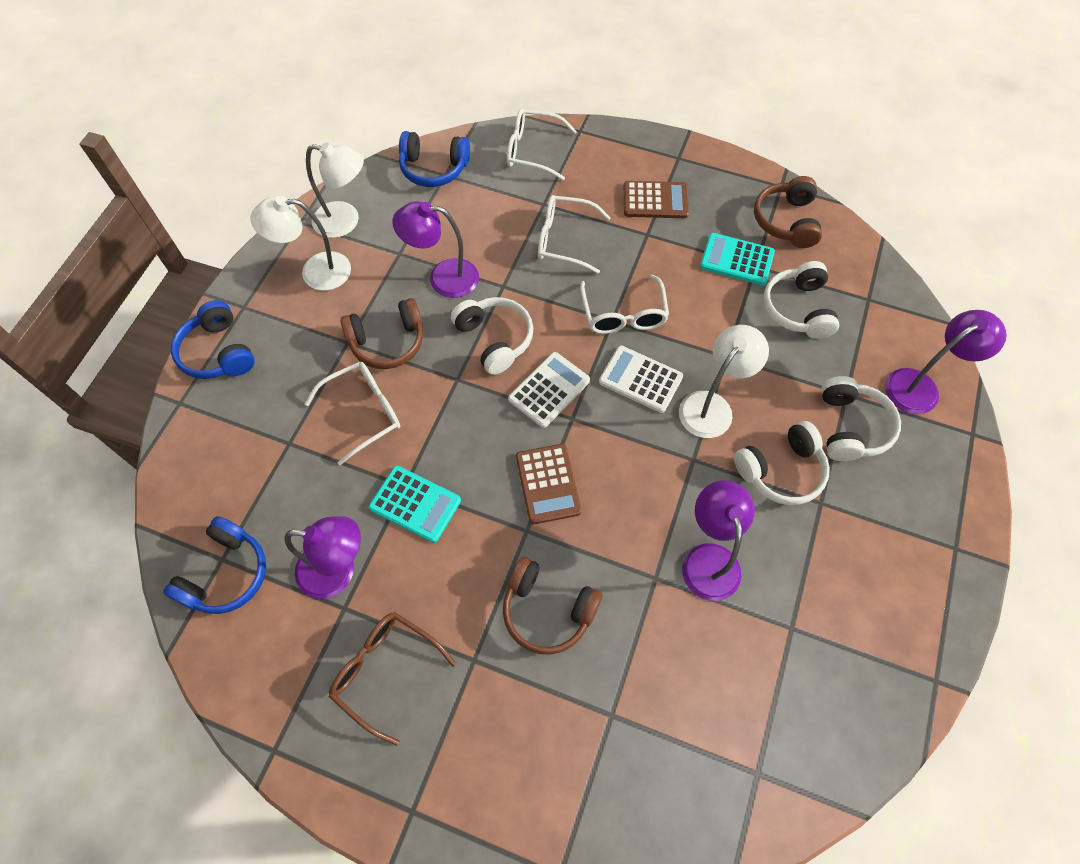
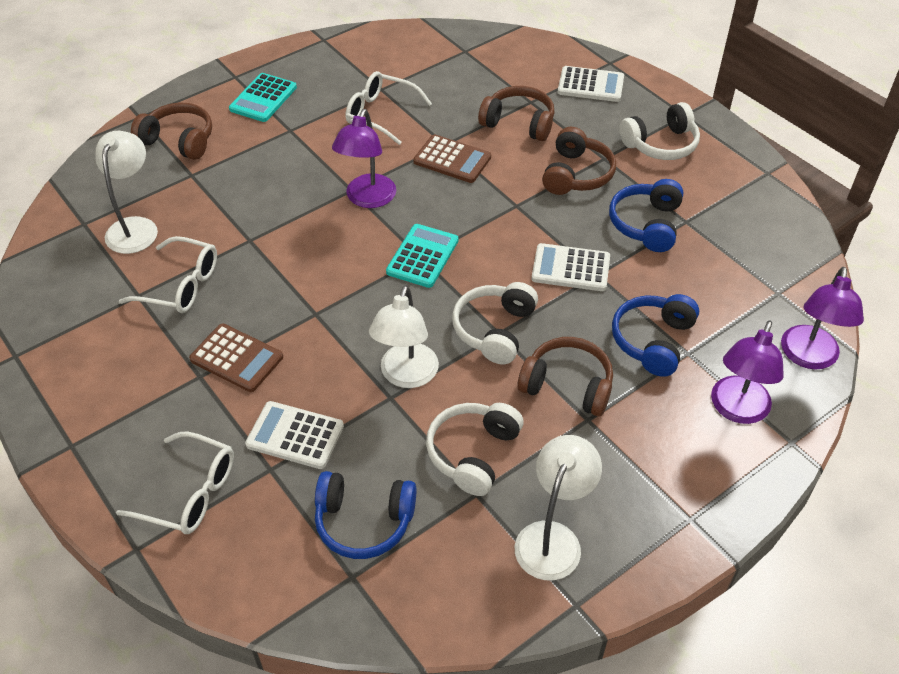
brown glasses: [329,612,456,746] = 1 -> none = 0
brown headphones: [341,298,423,369] [503,557,603,655] [754,176,822,248] = 3 -> [131,103,212,160] [478,86,555,141] [518,337,613,416] [542,127,616,195] = 4
purple lamp: [285,516,361,599] [392,201,479,298] [682,480,755,601] [885,310,1007,414] = 4 -> [332,109,396,208] [711,321,784,424] [781,267,864,370] = 3
white calculator: [508,352,590,428] [599,346,683,413] = 2 -> [245,401,344,469] [532,243,610,291] [558,66,624,102] = 3
white glasses: [305,362,400,465] [507,108,577,180] [538,195,611,274] [580,275,669,334] = 4 -> [116,432,234,534] [119,236,217,313] [346,71,432,145] = 3
white headphones: [451,297,534,375] [734,421,830,505] [763,261,839,339] [821,376,901,461] = 4 -> [426,403,524,496] [452,282,538,364] [619,102,700,160] = 3

